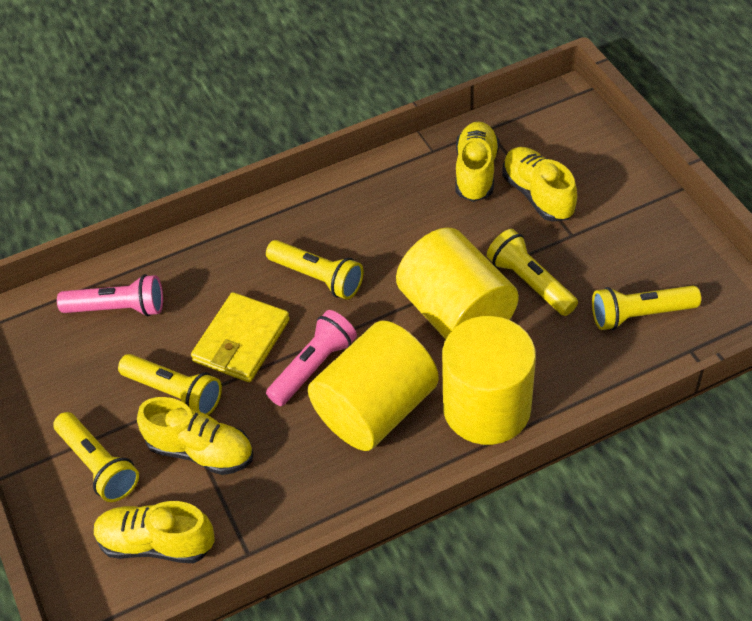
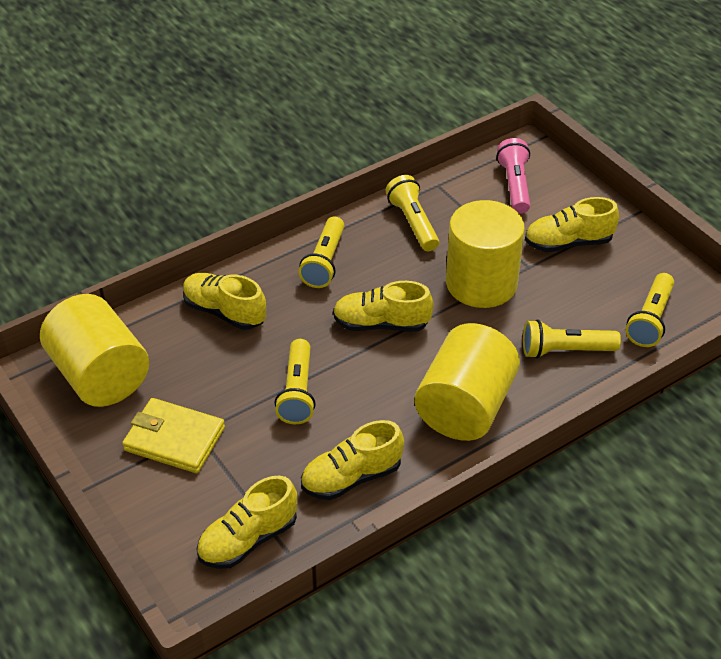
pink flashlight: [57,274,163,316] [266,310,357,406] = 2 -> [496,138,530,214] = 1
yellow shoe: [94,501,215,563] [137,397,253,475] [455,122,499,202] [502,147,577,222] = 4 -> [183,273,266,330] [196,476,297,569] [301,420,404,500] [333,281,434,332] [525,197,619,252] = 5

